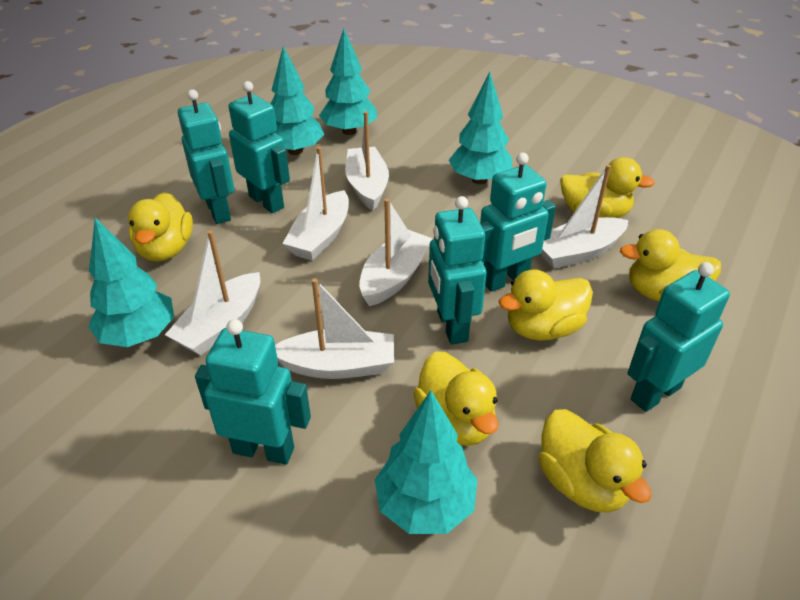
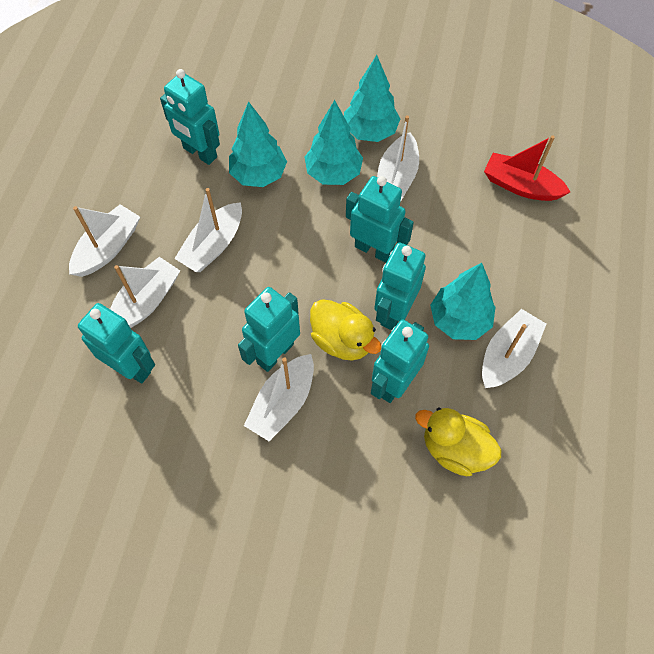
red boat: none = 0 -> [484,135,570,201] = 1
turquoise tree: [88,217,174,347] [271,46,324,155] [319,29,377,135] [375,391,477,534] [449,72,512,184] = 5 -> [229,101,287,187] [305,100,363,185] [344,55,400,142] [430,263,495,340] = 4
yellow duck: [128,192,193,262] [413,351,498,446] [499,269,593,341] [538,409,652,513] [560,157,655,218] [620,229,721,301] = 6 -> [310,299,381,361] [415,408,501,476] = 2

